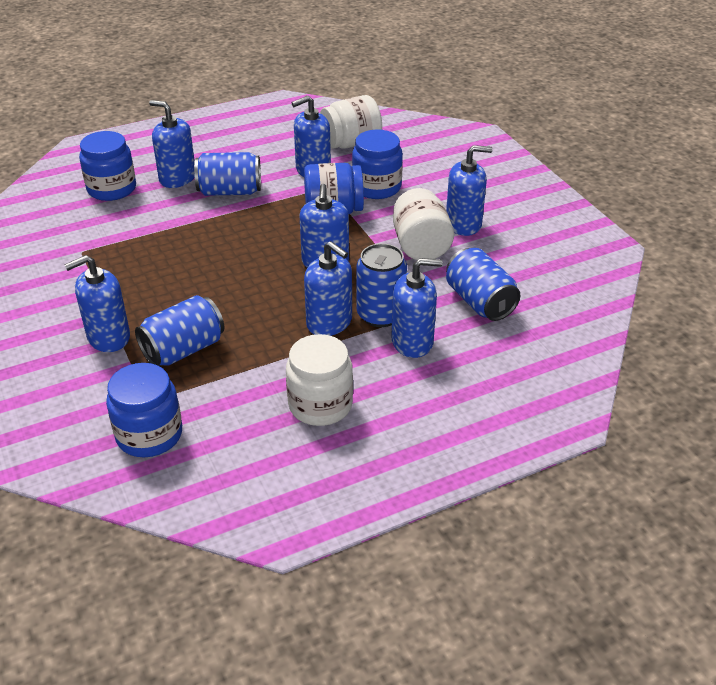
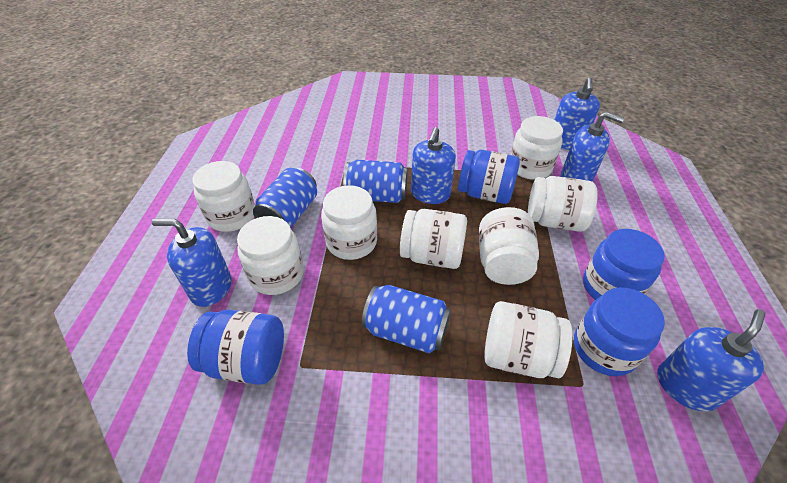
blue can: [135,295,224,366] [194,152,261,196] [357,243,407,327] [446,248,520,321] = 4 -> [253,168,317,228] [343,160,408,203] [362,285,451,353] = 3
blue soap dispenser: [64,255,130,352] [149,100,195,188] [292,95,331,177] [299,184,349,268] [304,241,352,336] [391,258,443,358] [446,145,493,236] = 7 -> [152,219,232,307] [411,127,456,204] [555,78,600,150] [561,112,624,182] [657,309,765,411] = 5
white jar: [286,334,353,426] [320,95,382,149] [393,188,454,260] = 3 -> [192,161,255,232] [237,216,304,295] [321,185,377,260] [400,209,467,269] [479,207,539,285] [484,301,573,378] [511,116,563,180] [528,176,598,232] = 8

